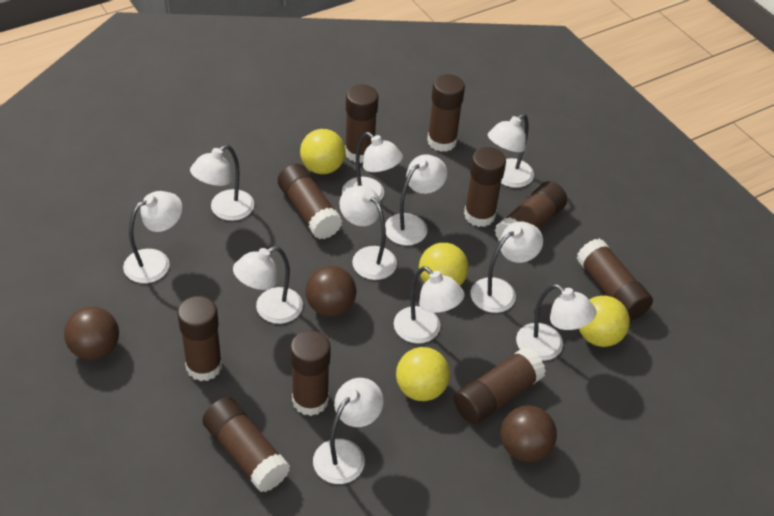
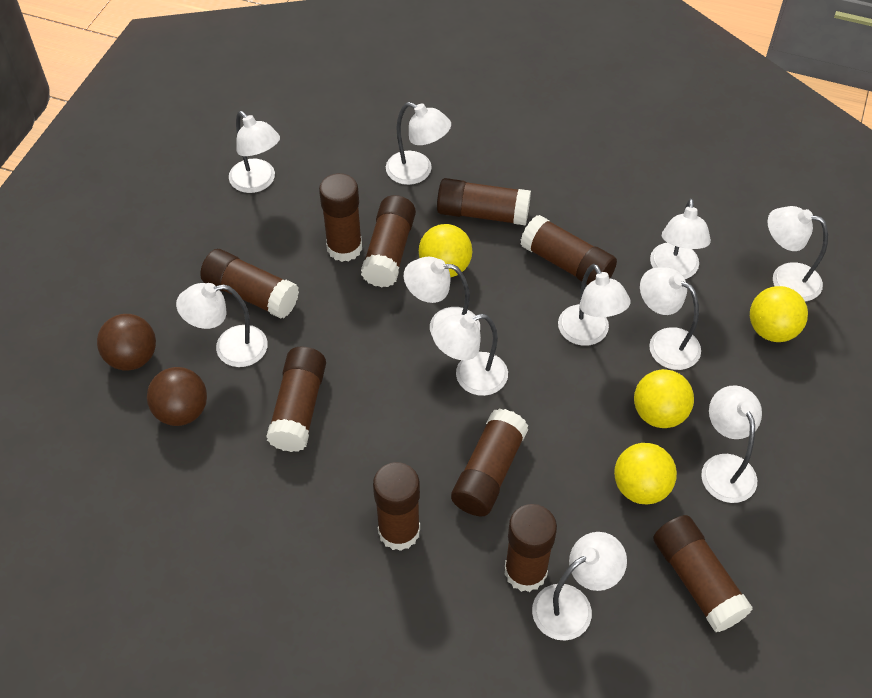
brown ball: [64,307,119,360] [305,266,356,317] [501,405,557,462] = 3 -> [97,314,156,371] [147,367,207,426] = 2

